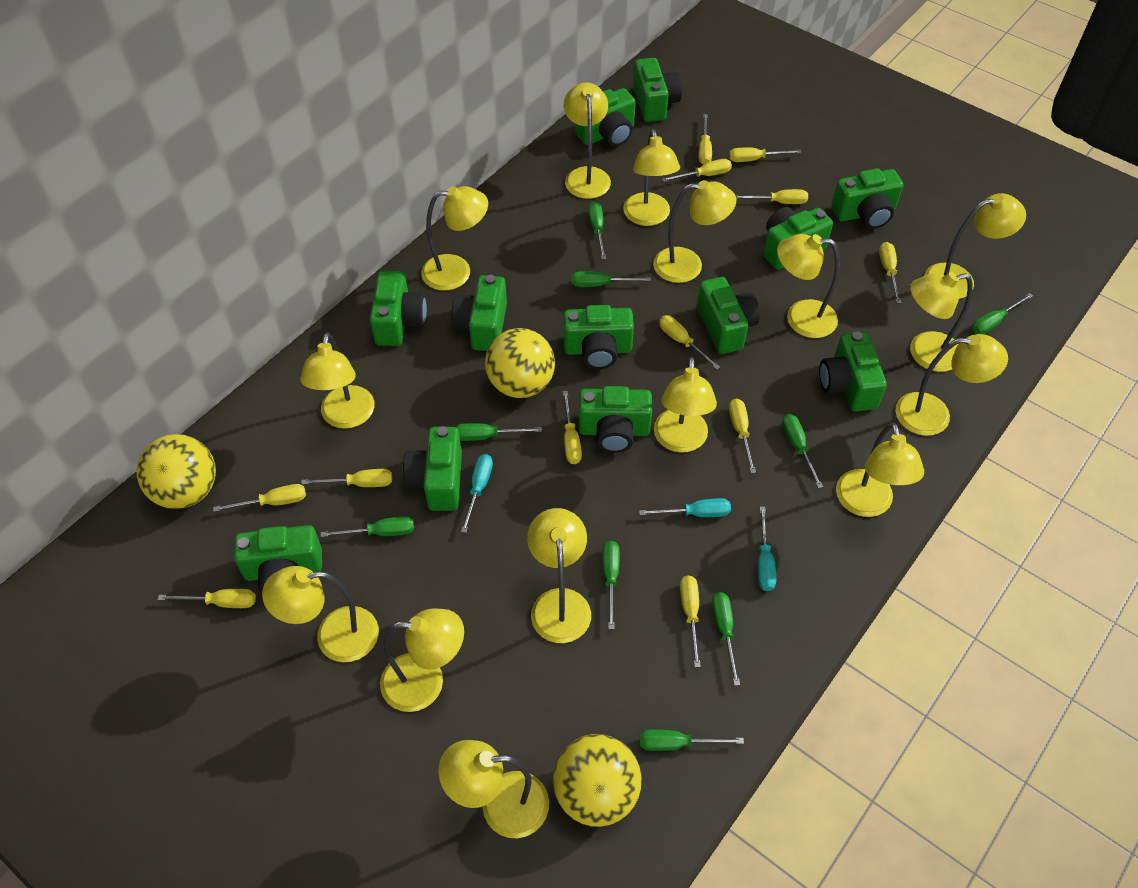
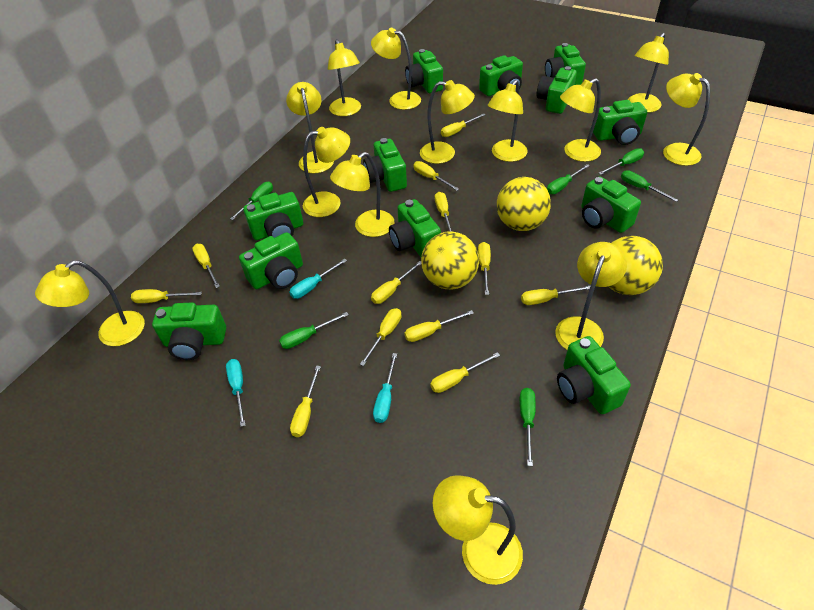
green screwdriver: [321,516,414,537] [456,423,542,441] [572,271,651,287] [588,201,606,259] [602,541,620,629] [640,729,744,751] [712,592,740,686] [782,414,823,488] [973,293,1033,334] = 9 -> [230,182,273,220] [279,312,349,349] [520,388,536,466] [547,164,590,194] [599,148,644,175] [621,170,678,202] = 6
yellow lamp: [262,566,379,662] [300,332,375,429] [380,608,464,712] [421,186,488,291] [438,740,549,838] [527,508,591,643] [564,82,611,199] [623,129,680,226] [653,180,736,283] [654,357,717,453] [777,234,840,338] [836,422,924,517] [896,334,1008,436] [910,272,973,372] [924,193,1026,299] = 15 -> [35,260,145,346] [286,82,334,173] [303,127,350,217] [328,39,361,116] [330,152,394,237] [371,28,421,110] [420,80,475,164] [433,475,523,585] [488,80,528,162] [555,242,627,350] [560,78,601,162] [628,33,669,113] [663,73,710,166] = 13

